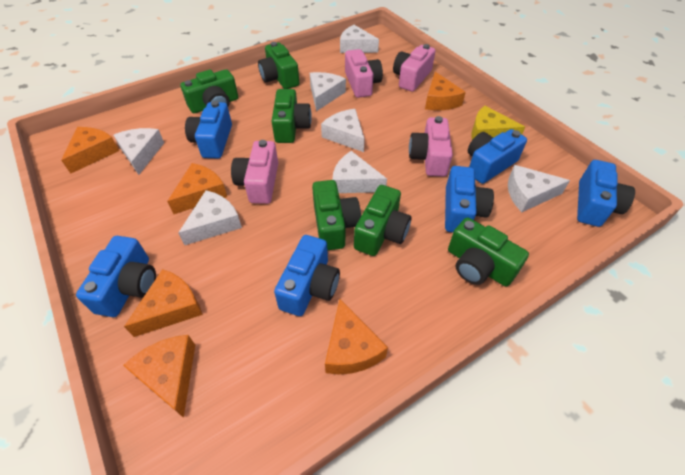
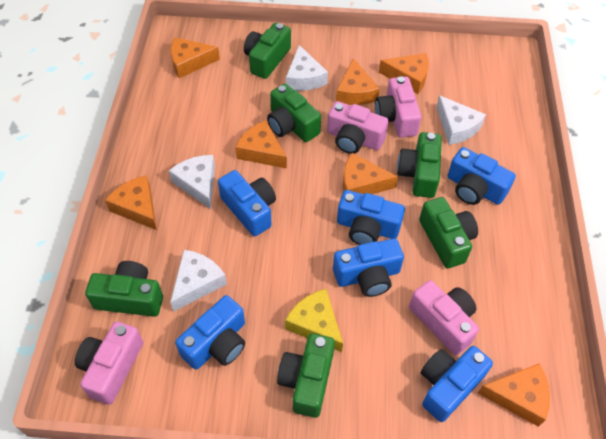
orange cheese: [61,127,119,174] [123,335,195,418] [124,269,203,337] [167,163,227,214] [325,299,388,374] [425,72,466,110] = 6 -> [105,175,157,230] [171,37,220,78] [235,120,287,168] [336,58,380,105] [343,153,398,194] [379,53,429,94] [478,363,550,427] = 7
white cheese: [114,128,164,175] [178,190,242,245] [310,72,346,111] [321,109,365,152] [332,151,387,193] [340,25,379,53] [508,165,570,212] = 7 -> [169,155,215,209] [170,250,227,312] [286,45,328,91] [436,95,486,145] = 4

